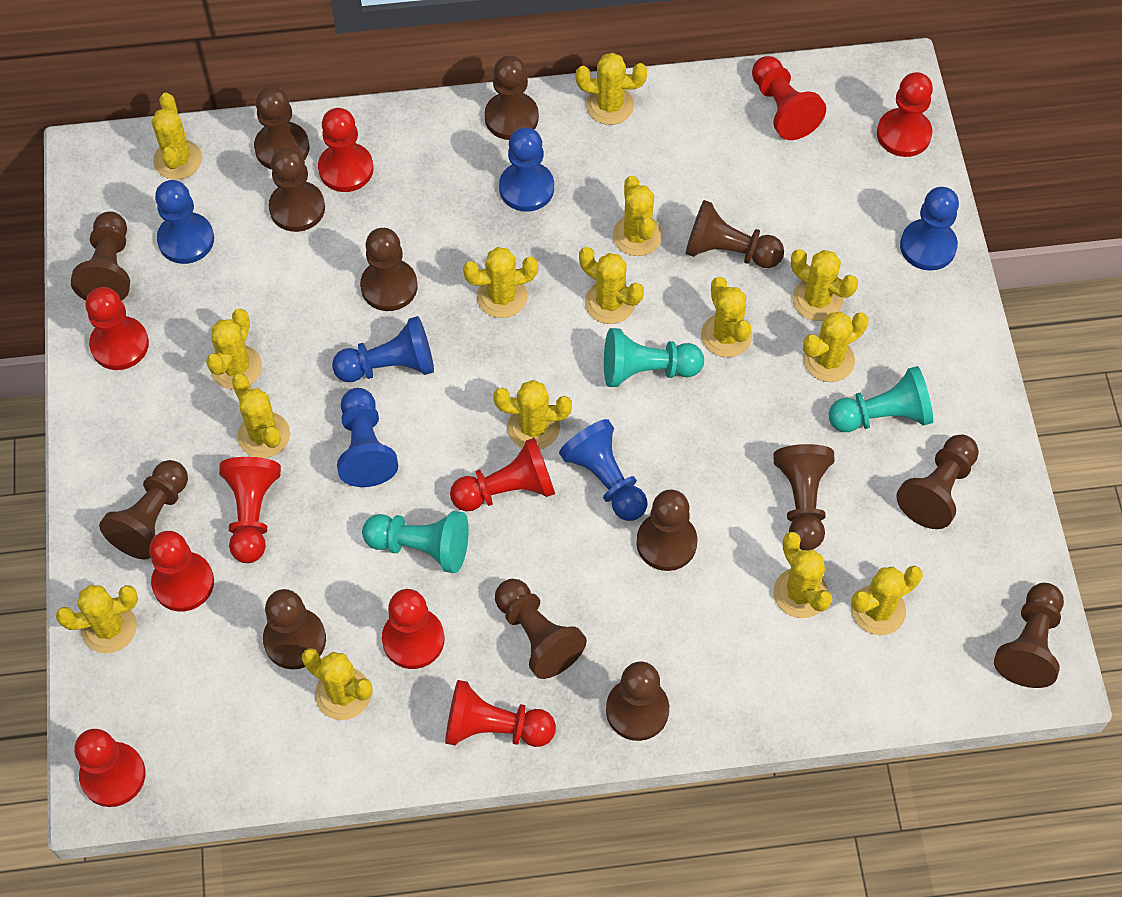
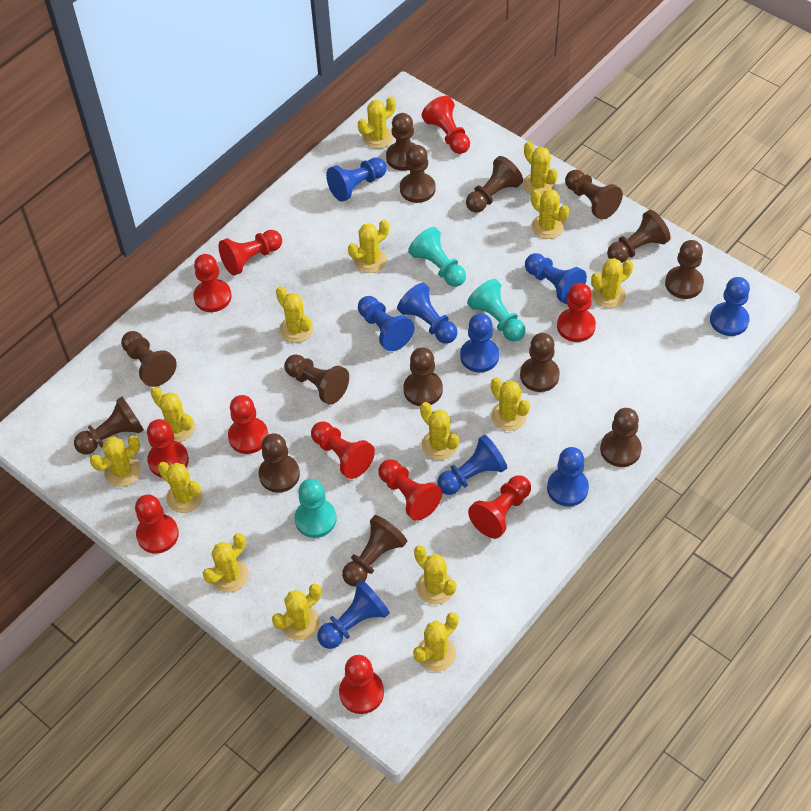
blue pawn: [155,180,214,264] [332,316,434,382] [337,388,398,487] [499,127,554,212] [559,419,647,521] [900,187,959,271] = 6 -> [317,580,390,649] [326,157,387,202] [358,296,414,351] [397,283,458,344] [437,435,507,495] [460,313,499,372] [525,253,587,304] [547,447,589,507] [710,277,750,336] = 9
red pawn: [74,729,145,807] [85,287,149,370] [149,531,214,612] [219,457,281,563] [318,108,374,192] [382,589,445,669] [445,680,556,747] [450,437,555,511] [752,56,826,140] [877,72,933,157] = 10 -> [135,494,179,553] [147,419,189,478] [193,254,232,312] [219,230,282,276] [228,395,269,454] [311,421,375,479] [339,655,384,714] [378,459,442,521] [422,96,470,154] [468,475,531,539] [557,283,596,342] = 11

